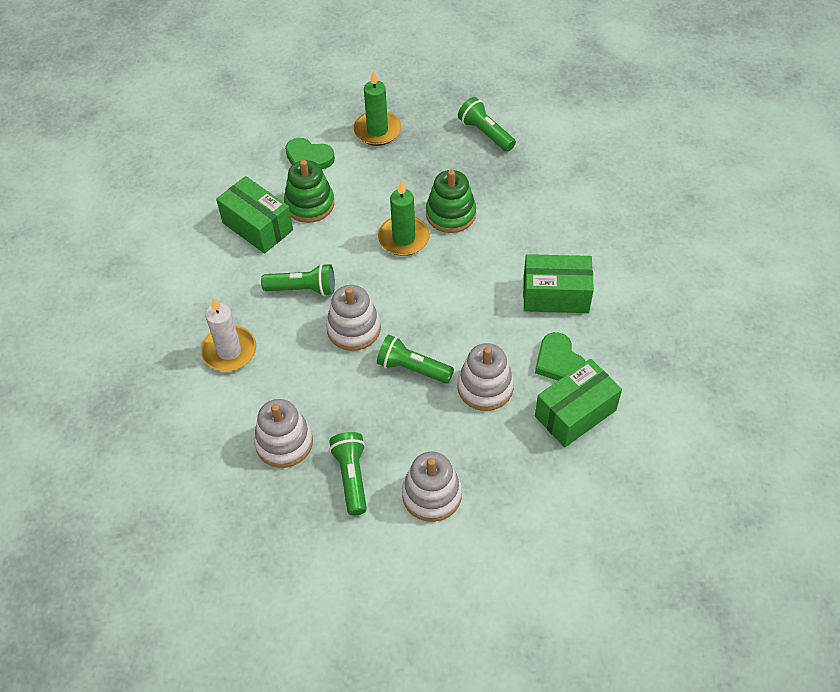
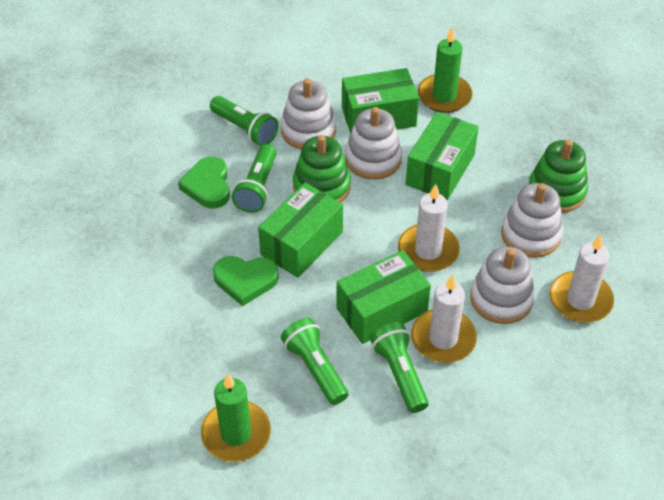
green box: [216,176,293,254] [523,254,594,313] [535,359,622,447] = 3 -> [258,182,343,278] [337,250,431,344] [342,68,419,134] [406,112,479,200] = 4
white candle: [201,298,256,372] = 1 -> [398,184,460,272] [411,274,477,363] [550,234,614,323] = 3

